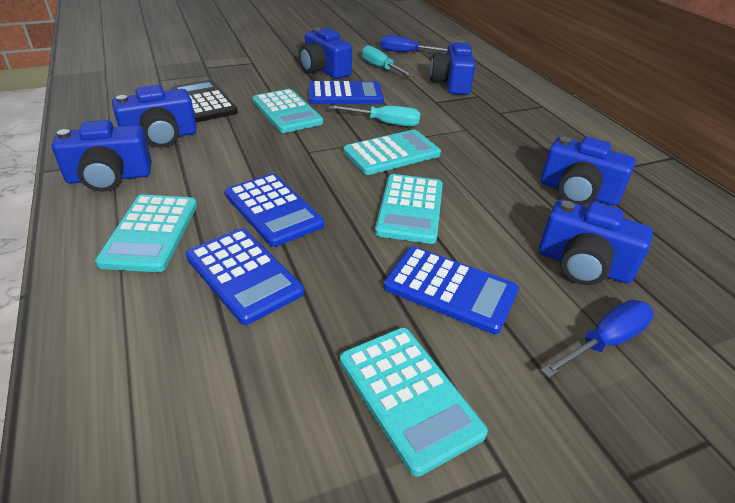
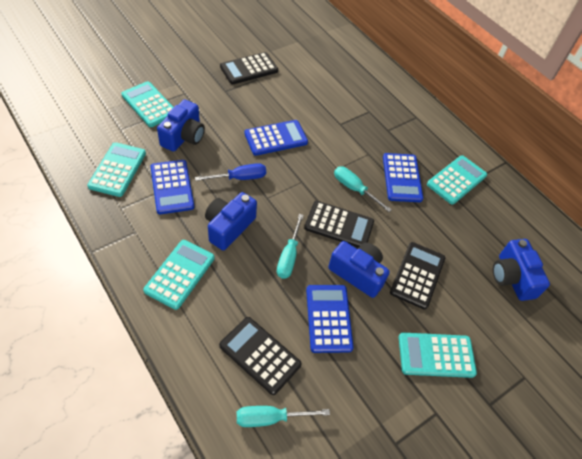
black calculator: [171,80,238,122] = 1 -> [219,317,302,395] [220,52,278,84] [304,201,374,248] [390,242,445,309] = 4
blue camera: [52,120,152,192] [112,85,197,148] [299,27,352,79] [430,40,475,95] [539,200,653,285] [541,137,636,206] = 6 -> [157,99,205,152] [205,192,257,250] [328,241,390,298] [493,239,550,301] = 4
blue screwdriver: [381,35,448,52] [541,300,654,378] = 2 -> [195,163,266,181] = 1
turquoise screwdriver: [329,105,421,127] [362,45,414,77] = 2 -> [237,406,330,427] [277,214,304,279] [334,166,392,212] = 3

